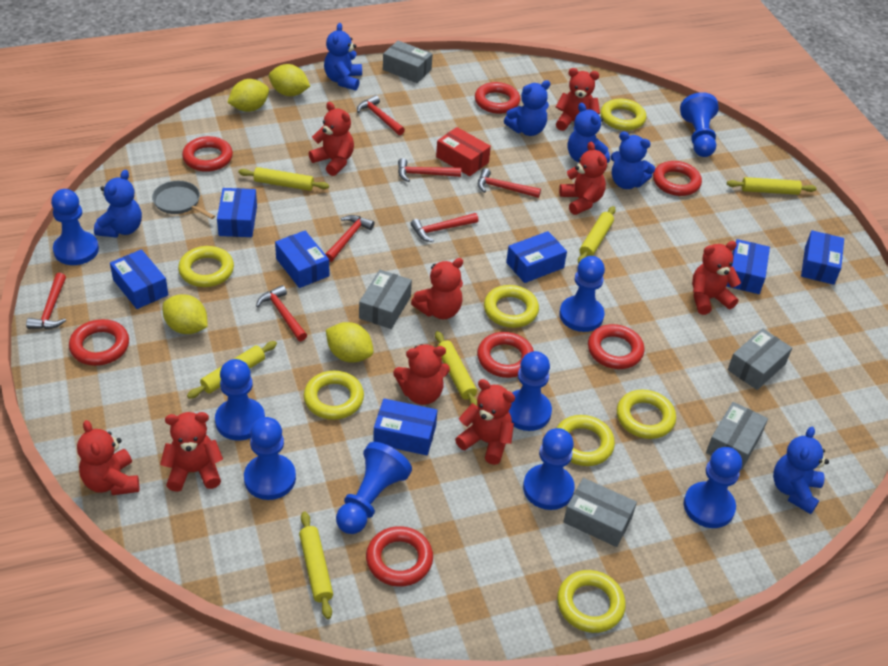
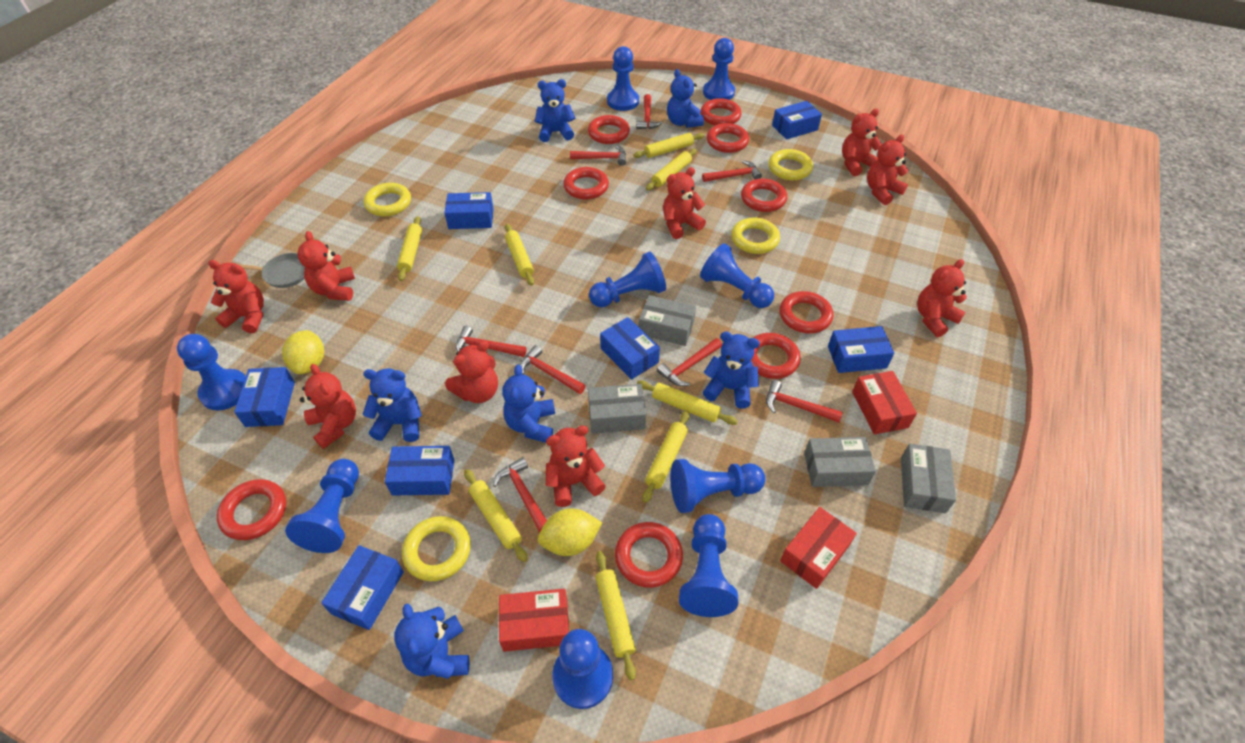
grey box: [359,270,412,329] [383,41,433,83] [563,478,637,547] [706,402,768,470] [728,328,792,390] = 5 -> [588,384,646,434] [639,295,696,346] [804,437,876,487] [901,444,956,513] = 4
red box: [436,127,491,176] = 1 -> [499,589,569,652] [780,507,857,589] [852,371,917,434] = 3
red hammer: [26,273,66,329] [256,285,307,341] [325,215,375,262] [357,95,405,135] [398,158,461,182] [411,213,478,242] [478,168,541,198] = 7 -> [456,326,527,357] [493,457,547,532] [519,345,586,394] [570,145,626,166] [636,94,663,129] [657,338,722,386] [702,160,762,182] [766,380,843,423] = 8
red ring: [69,319,129,366] [182,136,233,172] [366,526,433,587] [475,82,520,114] [477,332,534,378] [588,324,644,369] [653,161,702,196] = 7 -> [217,479,286,540] [563,167,609,200] [588,115,630,144] [615,522,683,588] [701,98,742,125] [707,123,749,153] [741,179,787,212] [751,333,801,379] [779,291,833,334] = 9
yellow lemon: [163,294,208,334] [227,79,269,112] [269,64,310,96] [326,322,374,363] = 4 -> [282,330,324,374] [538,508,602,556] = 2
yellow ring: [178,246,234,287] [304,371,364,420] [484,285,539,328] [557,415,615,466] [557,570,626,633] [600,99,646,131] [617,390,676,439] = 7 -> [364,183,411,217] [402,516,471,581] [731,218,780,254] [768,149,813,180] = 4
yellow rolling pin: [187,341,277,399] [238,167,329,191] [299,512,333,619] [435,331,478,407] [578,206,616,264] [727,177,817,195] = 6 -> [397,216,422,281] [464,469,528,562] [505,224,534,286] [595,551,636,680] [633,133,704,158] [637,380,738,425] [642,410,690,503] [646,149,697,191] = 8

